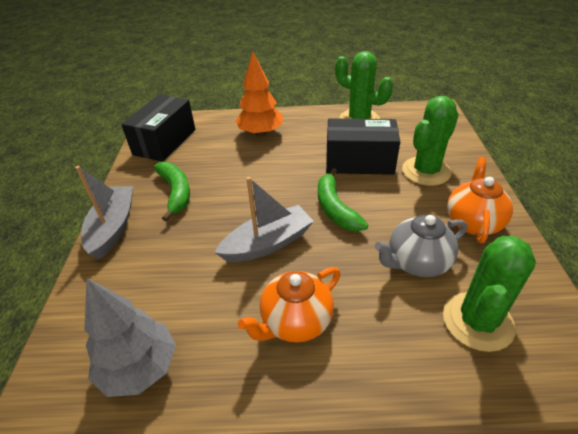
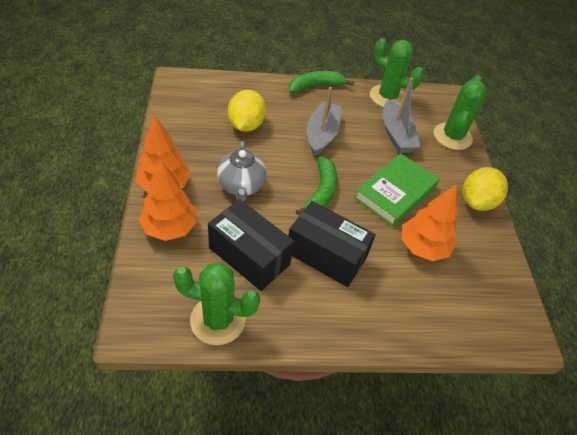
green book: none = 0 -> [354,153,440,227] = 1
grey tree: [84,278,176,397] = 1 -> none = 0
orange teapot: [238,267,341,342] [447,157,513,243] = 2 -> none = 0
orange tree: [236,52,283,137] = 1 -> [136,115,191,193] [139,159,197,241] [402,185,458,261] = 3
yellow lemon: none = 0 -> [228,90,266,132] [463,167,508,211] = 2

